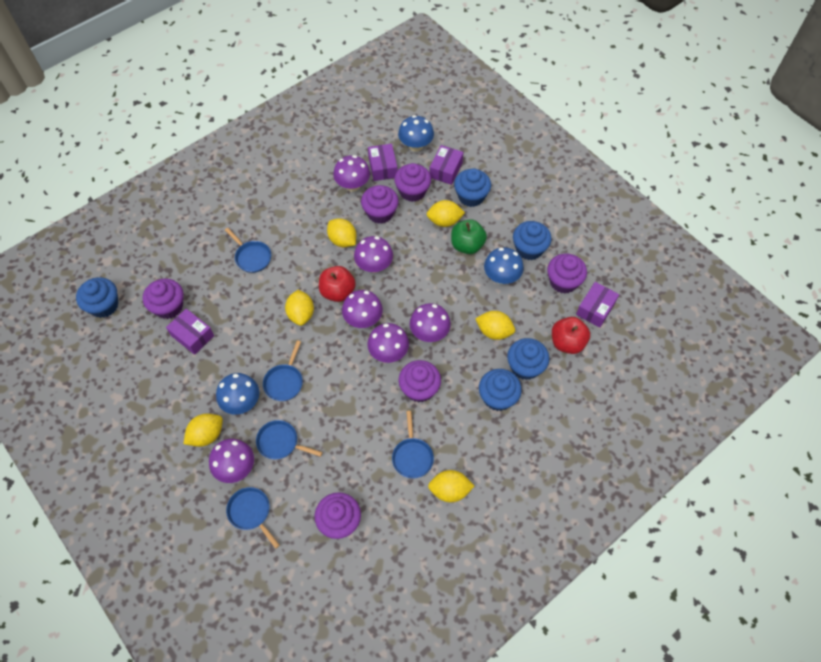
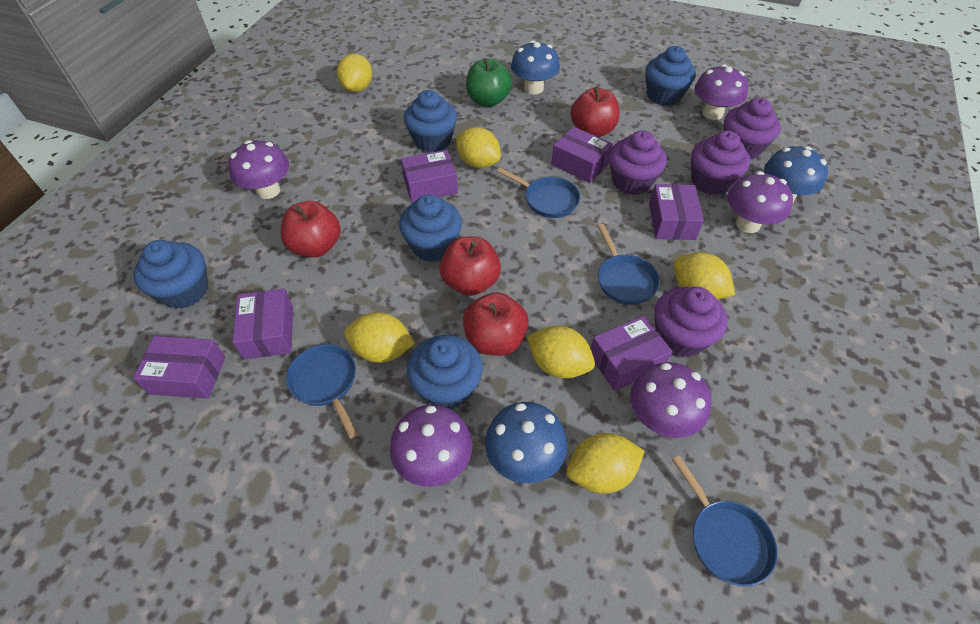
blue pan: [225,228,271,273] [226,487,280,549] [256,420,322,460] [263,340,303,401] [392,411,434,478] = 5 -> [286,344,358,438] [497,168,580,218] [597,224,660,305] [672,456,778,586] = 4
purple box: [166,309,214,355] [368,144,398,181] [429,145,463,185] [576,282,619,328] = 4 -> [133,336,225,399] [232,289,293,359] [401,150,458,203] [551,126,613,183] [590,316,673,391] [649,184,704,240] = 6
purple cupcake: [143,278,184,319] [315,492,361,539] [361,185,399,224] [394,163,431,202] [399,360,441,403] [547,254,587,294] = 6 -> [609,130,667,195] [655,287,727,358] [691,131,750,195] [724,97,781,160] = 4
purple mushroom: [209,439,254,483] [333,155,370,192] [342,290,383,328] [354,236,393,273] [367,323,409,363] [410,303,451,342] = 6 -> [228,140,289,199] [390,405,472,487] [631,362,711,438] [695,64,748,120] [728,171,793,233] = 5
red apple: [319,266,356,302] [552,317,590,354] = 2 -> [280,201,341,257] [439,237,501,296] [463,292,529,356] [571,87,620,137] = 4

